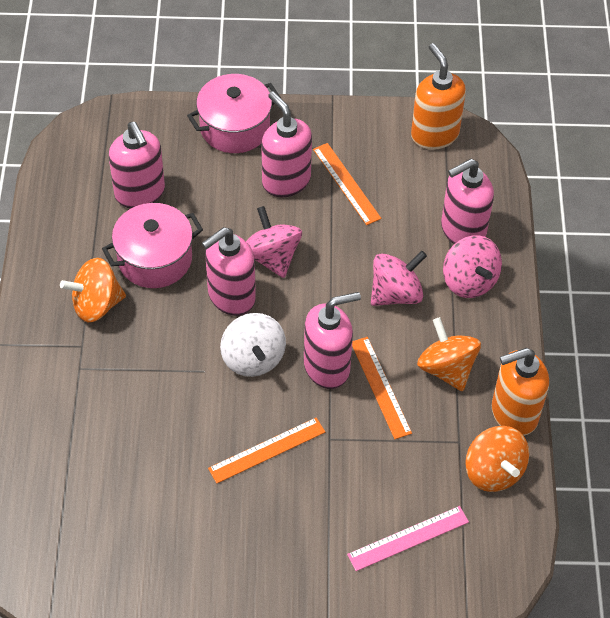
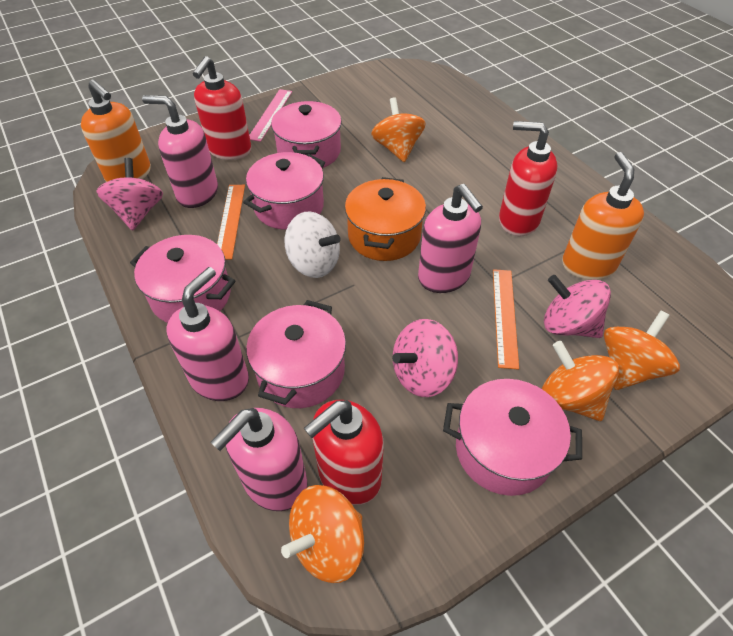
orange pot: none = 0 -> [345,177,426,261] = 1
orange ruler: [208,417,325,484] [313,143,381,225] [352,337,412,439] = 3 -> [217,185,245,260] [493,269,519,370] = 2
orange spinning top: [60,258,126,322] [417,317,481,391] [465,426,529,492] = 3 -> [281,485,364,583] [371,97,426,162] [542,341,619,421] [604,311,680,390] = 4
pink pot: [102,203,203,288] [187,74,281,153] = 2 -> [130,235,235,323] [243,152,325,230] [246,300,346,408] [271,101,342,168] [443,379,582,496] = 5
pink soap dispenser: [109,122,165,208] [202,227,256,316] [261,91,312,197] [304,292,361,389] [441,159,494,244] = 5 -> [142,95,218,208] [167,267,249,401] [211,408,307,511] [418,184,483,293] = 4
red soap dispenser: none = 0 -> [193,56,251,160] [304,400,384,505] [499,121,557,236] = 3

